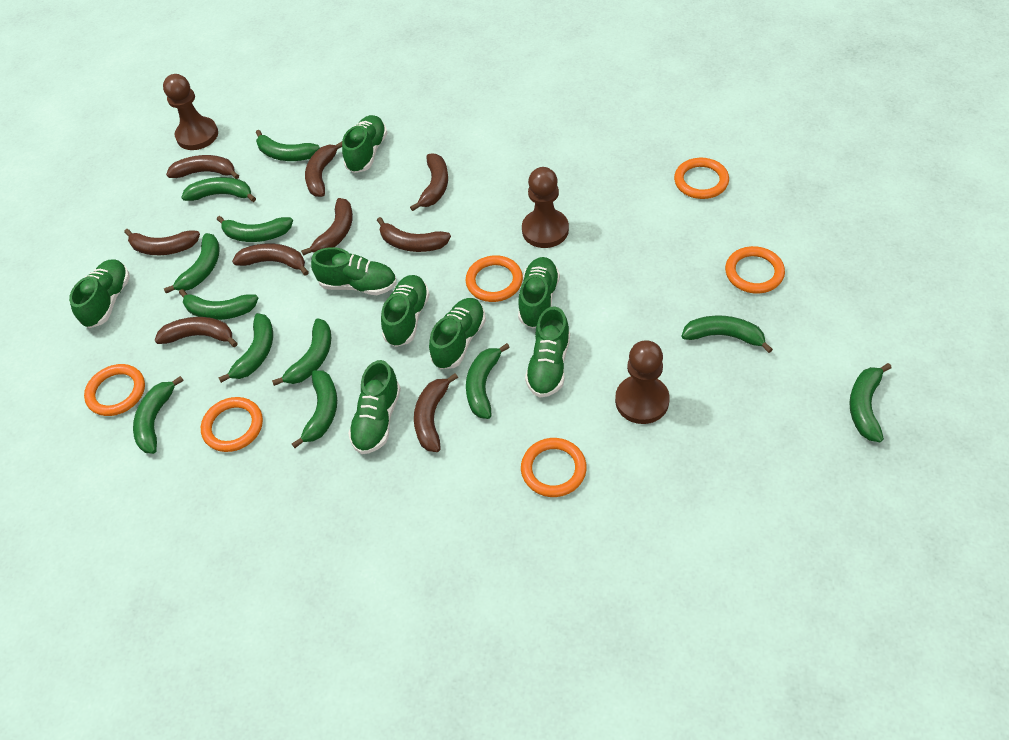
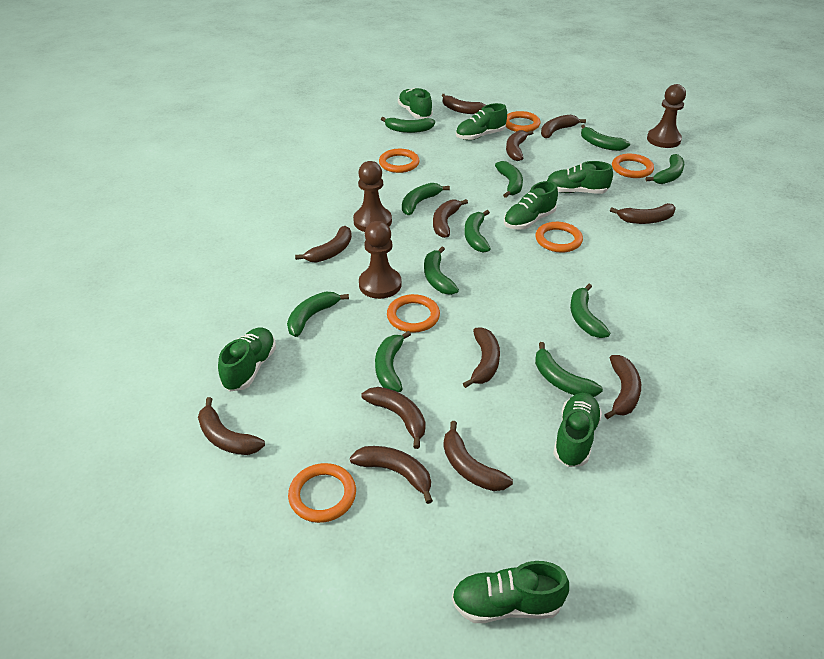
brown banana: [124,229,200,255] [155,317,238,347] [166,155,239,179] [232,243,309,276] [301,198,353,256] [305,142,342,197] [377,217,451,252] [410,153,448,211] [414,373,458,452] = 9 -> [198,397,265,455] [295,226,352,263] [350,446,433,504] [362,387,426,449] [433,199,468,238] [442,94,486,114] [443,421,513,491] [463,327,500,388] [506,130,533,161] [541,115,586,138] [604,355,641,419] [610,203,676,224] = 12
green banana: [133,376,184,454] [164,233,220,293] [179,289,258,320] [181,177,256,202] [217,216,293,242] [218,313,273,383] [256,130,320,161] [272,319,331,386] [292,370,337,448] [466,343,510,419] [681,316,773,353] [849,363,891,442] = 12 -> [287,292,349,337] [375,331,411,392] [381,117,435,133] [402,183,450,215] [424,247,459,295] [464,210,491,253] [495,161,523,198] [535,342,603,397] [570,284,610,338] [581,124,630,151] [646,154,684,184] = 11
green shoe: [69,259,130,328] [311,247,397,295] [342,115,387,173] [348,360,401,454] [381,275,430,347] [429,298,486,369] [518,257,560,329] [525,306,570,397] = 8 -> [218,327,276,391] [398,88,433,119] [452,561,569,623] [456,103,507,140] [504,181,558,230] [546,161,613,194] [553,393,602,467] = 7

